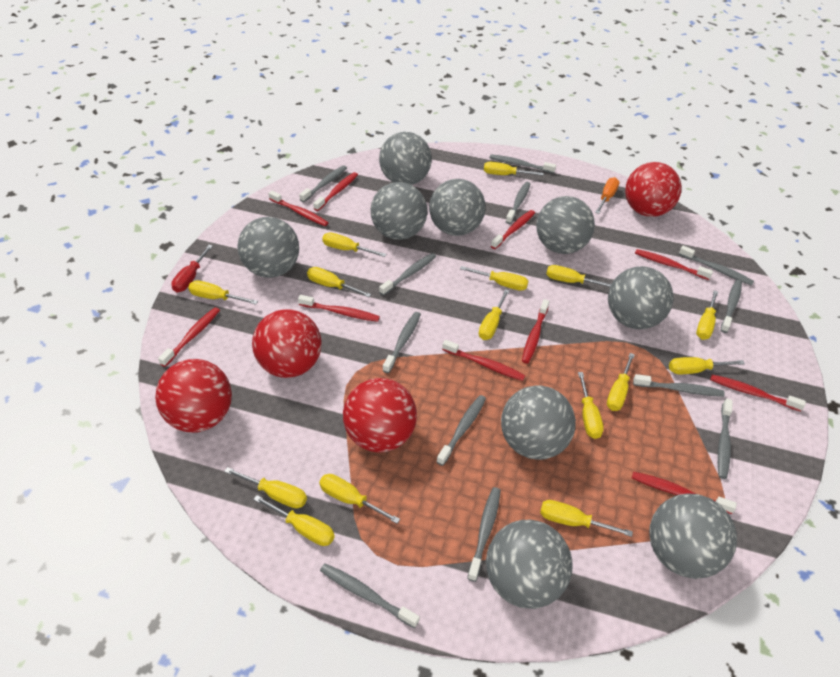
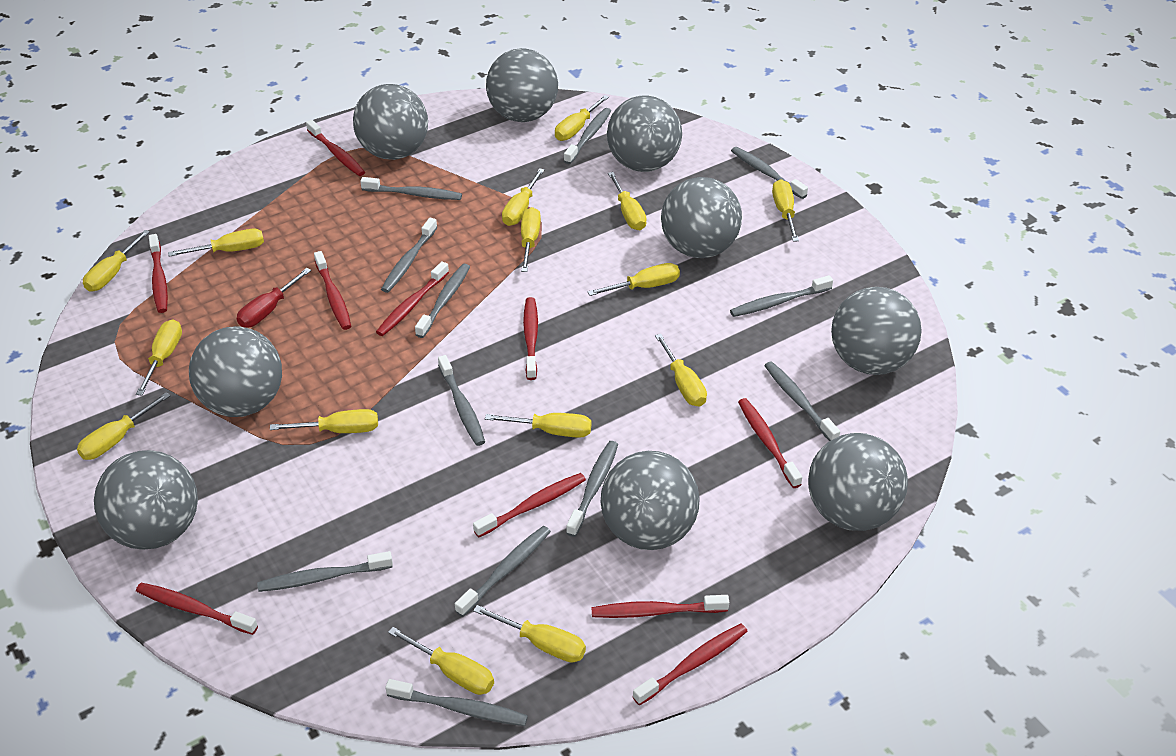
orange screwdriver: [595,177,620,214] = 1 -> none = 0
red ball: [155,359,232,432] [252,309,321,378] [343,378,417,453] [625,162,682,217] = 4 -> none = 0

